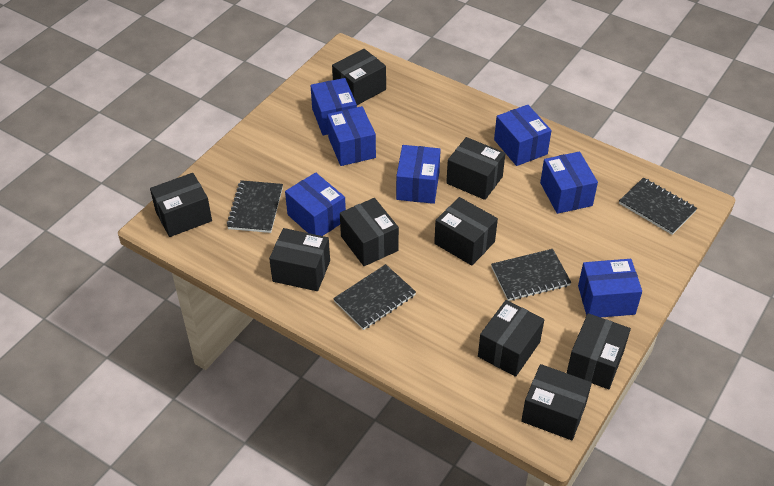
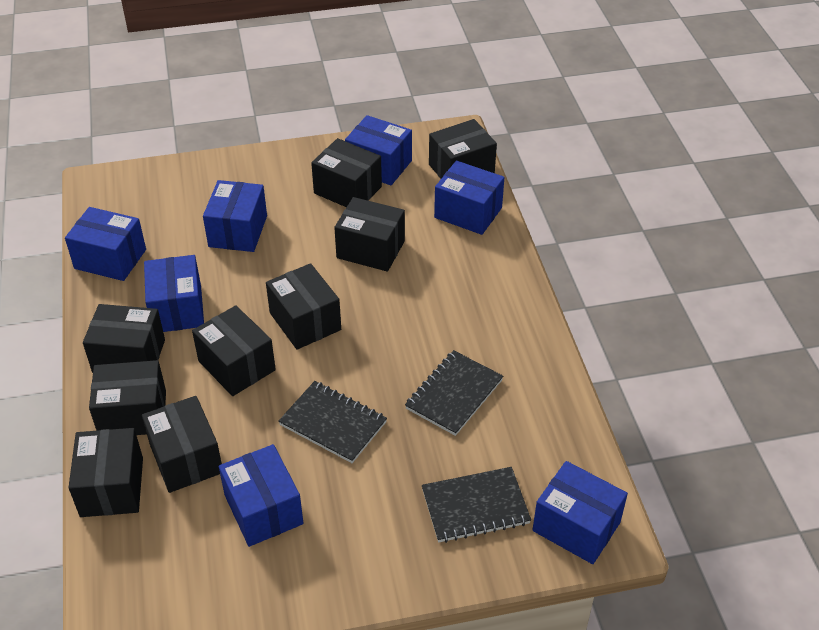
black notebook: [227,180,283,233] [333,264,416,330] [491,249,571,301] [619,177,697,235] = 4 -> [278,381,387,463] [405,350,503,436] [422,467,531,543] = 3

